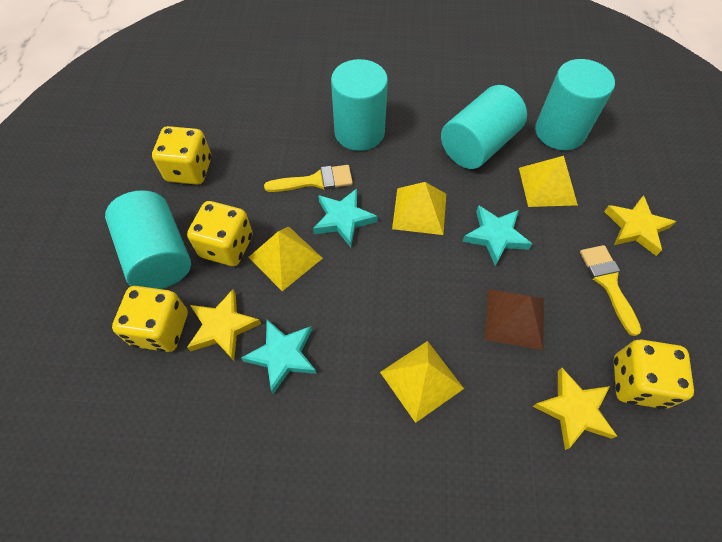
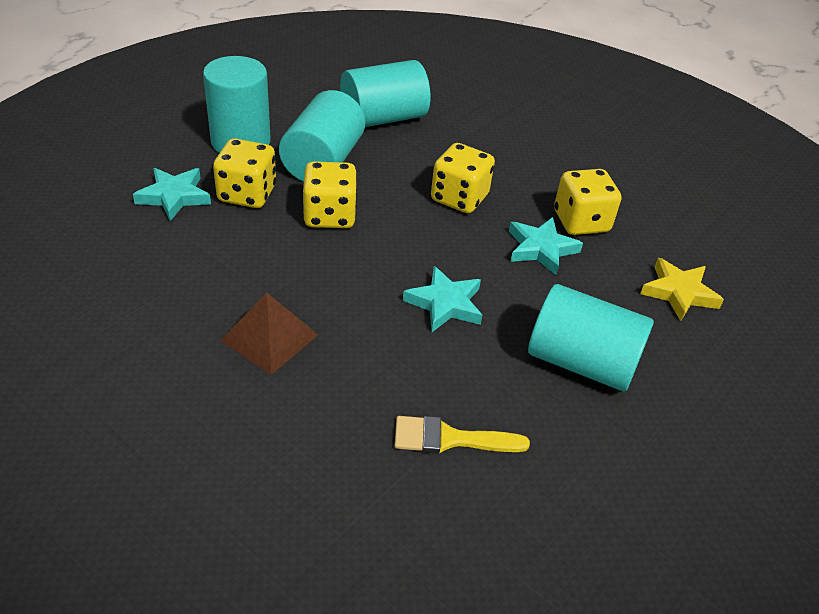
yellow brush: [264,165,353,192] [580,245,642,336] = 2 -> [394,416,530,454] = 1
yellow pyramid: [248,226,323,291] [380,341,464,423] [392,182,446,235] [519,156,578,207] = 4 -> none = 0
yellow star: [187,290,261,360] [533,368,617,450] [604,195,676,256] = 3 -> [640,258,724,321] = 1

